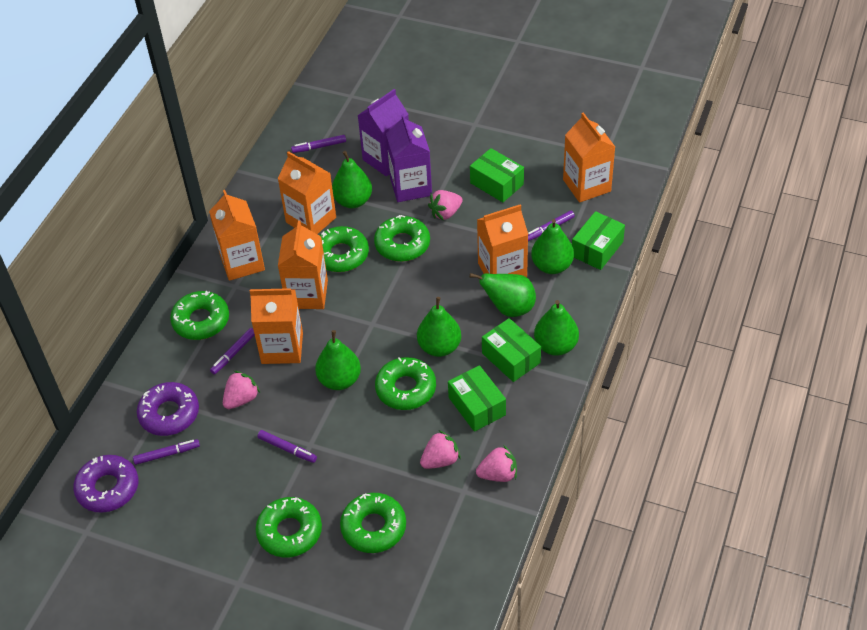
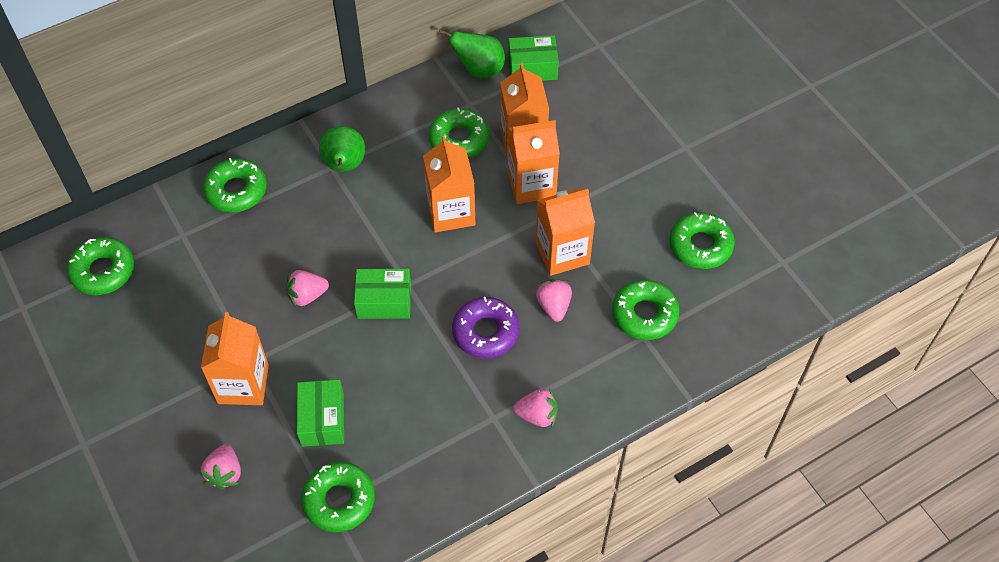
green box: [448,365,506,432] [470,148,524,202] [482,318,541,382] [572,211,625,270] = 4 -> [297,379,344,447] [354,269,411,319] [508,35,559,81] = 3
green pear: [315,330,361,390] [332,151,372,208] [417,297,461,357] [470,273,536,317] [531,219,574,274] [534,300,579,356] = 6 -> [319,126,365,172] [439,29,505,78] = 2
orange carton: [209,190,265,281] [250,288,303,364] [278,151,336,234] [278,220,328,309] [477,204,528,277] [563,112,615,203] = 6 -> [201,312,269,405] [423,136,475,232] [500,63,549,159] [508,120,560,204] [536,188,595,276] = 5
purple carton: [357,89,409,176] [386,113,432,202] = 2 -> none = 0
purple donut: [73,455,138,513] [137,382,199,436] = 2 -> [452,297,520,358] = 1
purple marker: [133,439,200,465] [210,328,255,374] [257,430,317,463] [291,135,346,153] [528,210,575,241] = 5 -> none = 0

